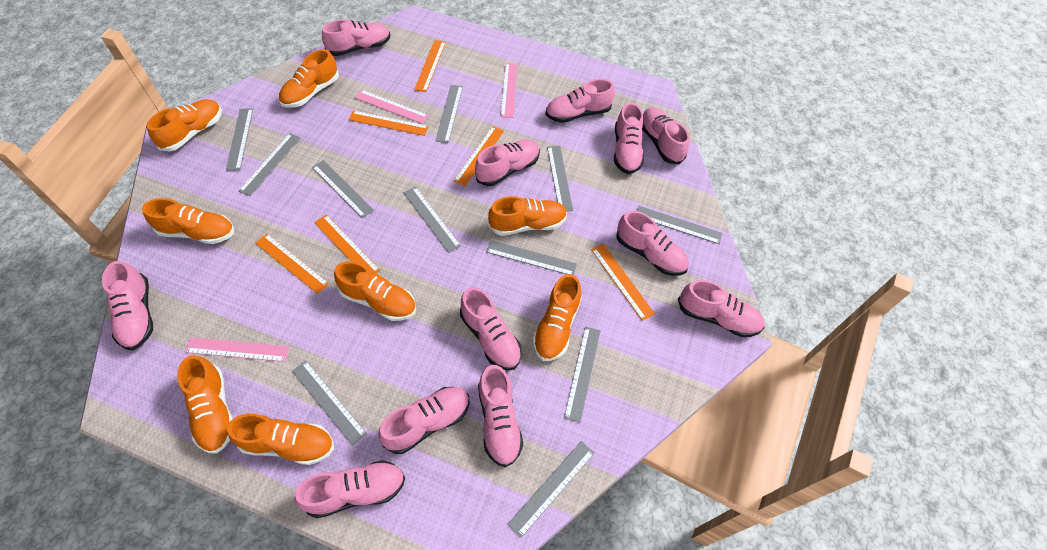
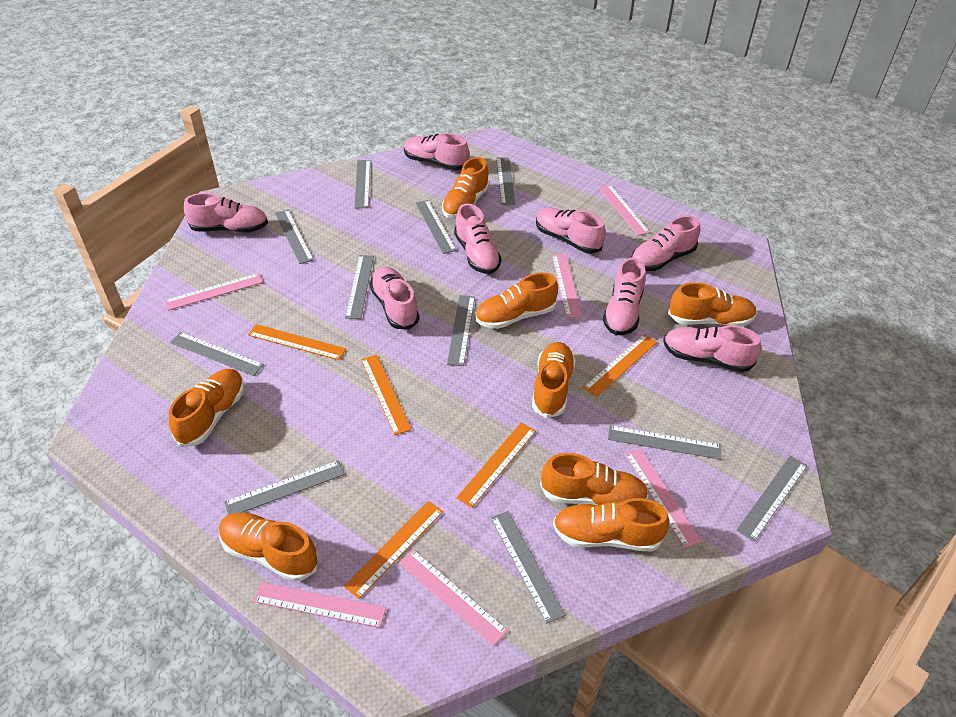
orange ruler: [256,234,329,294] [314,215,380,274] [348,110,429,136] [414,40,446,92] [453,126,504,187] [591,244,655,321] = 6 -> [248,324,346,360] [344,501,443,599] [361,355,412,435] [456,423,536,508] [583,334,657,397] = 5
pink ruler: [185,337,290,362] [354,90,429,124] [500,63,518,118] = 3 -> [164,273,263,311] [253,582,386,628] [399,549,508,646] [552,254,582,318] [598,185,650,236] [625,448,701,548] = 6
pink shoe: [102,261,153,350] [295,460,405,518] [322,20,390,56] [378,387,470,454] [460,287,522,371] [475,140,540,186] [478,365,523,467] [545,79,615,123] [614,102,644,174] [616,211,689,276] [642,108,689,164] [678,280,765,337] = 12 -> [184,193,268,233] [370,267,419,330] [404,133,469,170] [454,204,502,274] [536,208,606,254] [603,258,646,335] [631,215,700,271] [663,325,761,372] = 8

